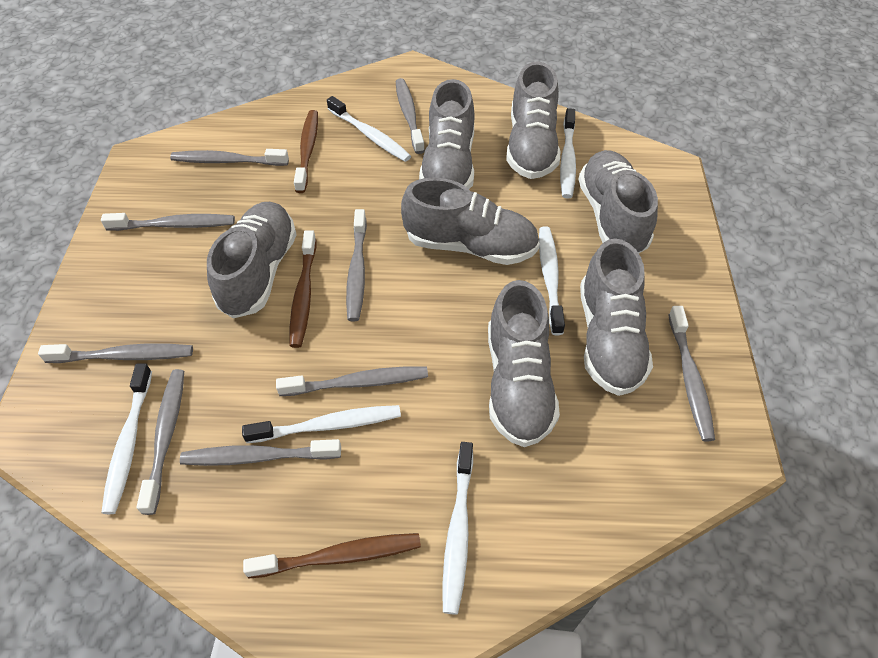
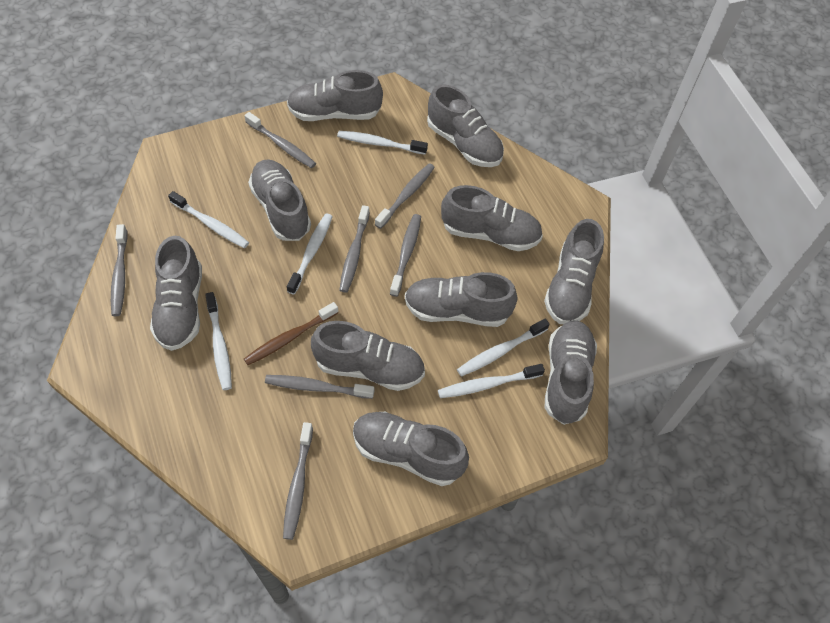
brown toothbrush: [243,533,421,579] [290,230,316,348] [294,110,318,193] = 3 -> [244,302,338,365] = 1
grey shoe: [207,202,297,318] [401,178,540,265] [419,79,475,189] [488,280,560,447] [506,61,560,179] [578,150,658,253] [580,239,653,396] = 7 -> [150,236,202,351] [248,159,311,241] [287,70,383,121] [311,321,425,391] [353,412,469,486] [405,272,517,327] [427,84,504,167] [441,185,543,251] [544,219,604,324] [544,320,597,425] = 10
grey toothbrush: [38,343,193,363] [101,213,235,231] [137,369,184,515] [170,149,289,166] [180,439,341,466] [276,366,428,396] [346,209,367,321] [396,78,425,154] [668,306,715,442] = 9 -> [111,224,128,316] [245,112,316,168] [265,375,374,399] [283,422,313,540] [339,205,370,293] [375,163,435,229] [390,214,421,297] = 7

